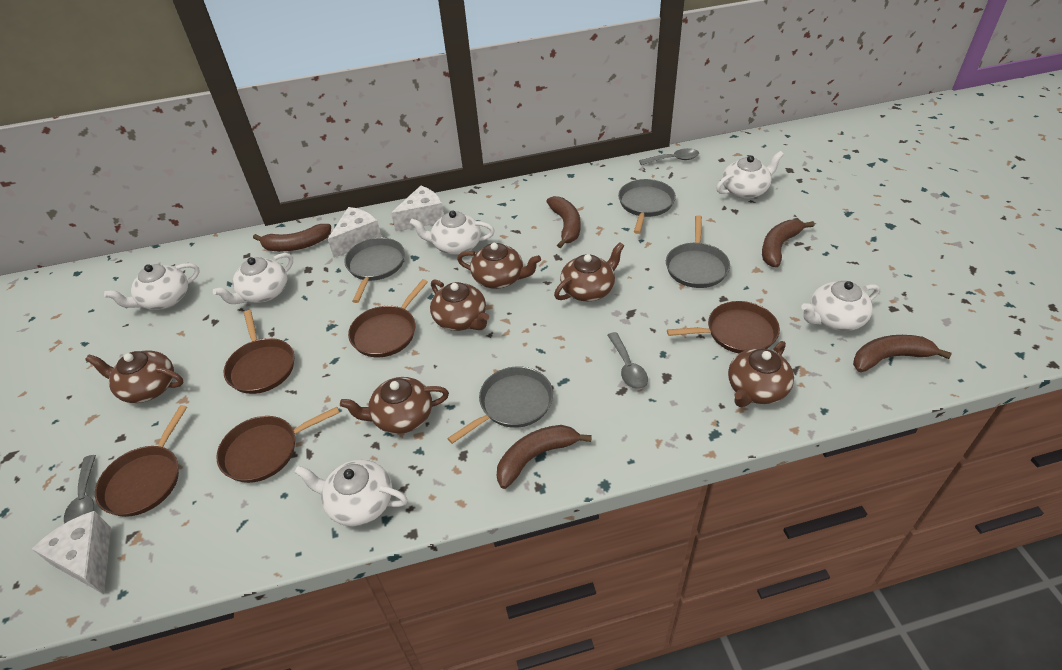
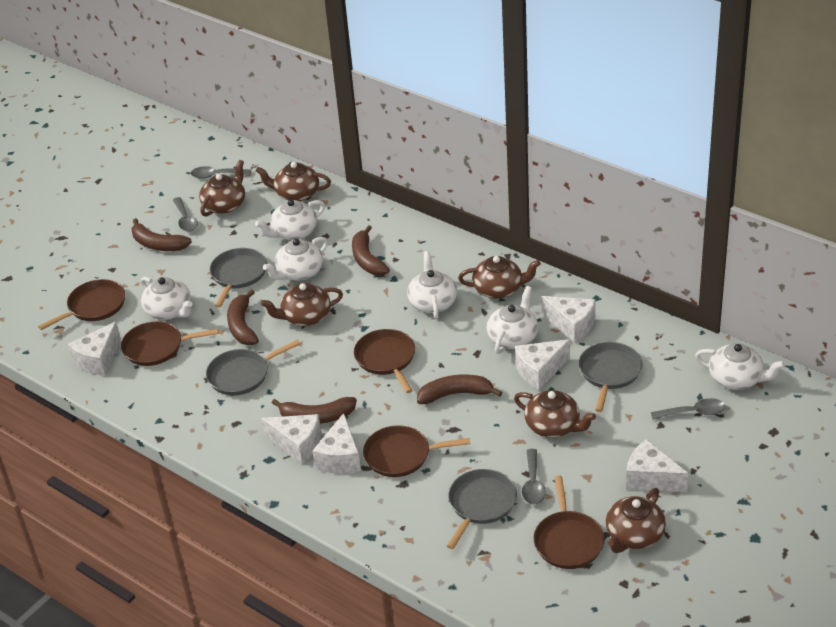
grey spoon: [64,455,96,524] [607,332,648,389] [639,148,699,165] = 3 -> [173,197,198,232] [191,166,251,178] [522,449,546,505] [651,398,726,419] = 4
white cheese: [32,511,111,594] [328,207,382,258] [391,186,444,232] = 3 -> [68,321,121,376] [261,414,321,465] [312,413,361,474] [515,339,570,390] [541,296,595,343] [626,439,689,492] = 6

